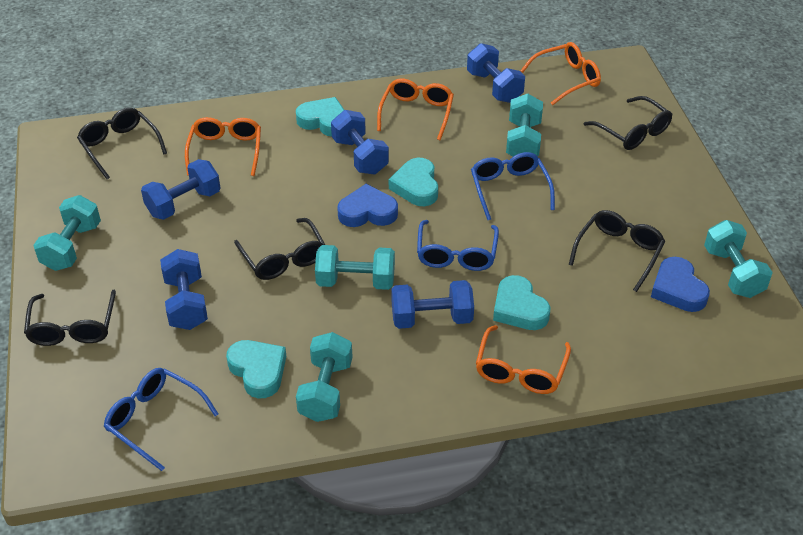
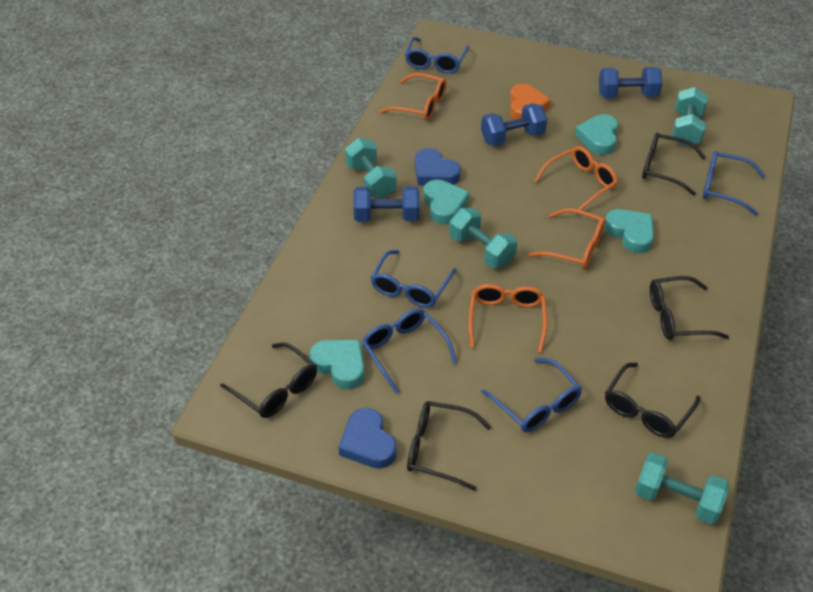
blue dumbbell: [141,159,220,220] [160,249,208,330] [331,110,389,174] [391,280,474,329] [467,43,525,103] = 5 -> [353,186,420,222] [481,103,547,146] [599,67,662,98] = 3
blue glasses: [104,368,218,471] [417,220,499,271] [471,152,555,220] = 3 -> [362,308,457,394] [371,250,456,308] [405,37,469,74] [481,358,582,432] [702,151,765,216] = 5
orange heart: none = 0 -> [510,83,551,120] = 1
turquoise dumbbell: [33,195,101,271] [296,332,352,422] [315,245,395,290] [506,94,543,156] [704,220,773,298] = 5 -> [345,138,397,199] [449,208,517,268] [635,453,729,524] [672,87,708,146] = 4

